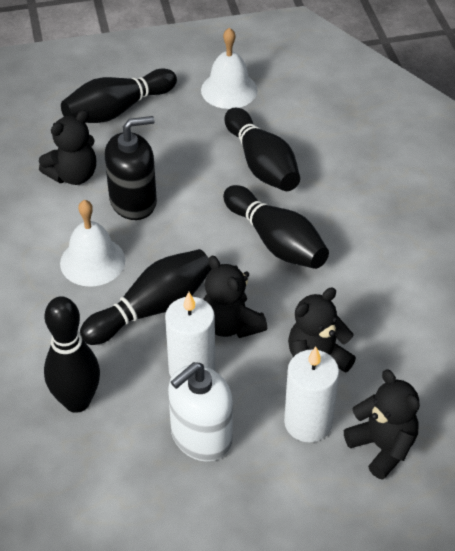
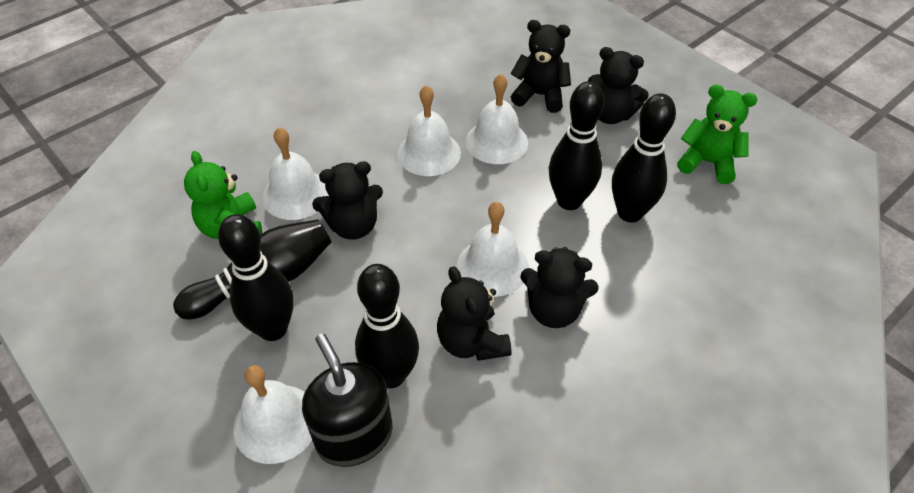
black teddy bear: [39,110,96,185] [203,256,267,338] [288,288,356,373] [344,369,420,480] = 4 -> [312,161,383,240] [437,266,512,361] [511,20,571,113] [520,247,599,328] [588,47,649,124] = 5
green teddy bear: none = 0 -> [184,151,262,239] [677,85,757,184] = 2
white bell: [60,200,125,287] [201,28,258,109] = 2 -> [234,365,312,464] [262,127,329,220] [397,85,461,176] [457,202,529,297] [466,74,528,164] = 5
white candle: [165,292,215,377] [284,347,339,442] = 2 -> none = 0
white soap dispenser: [168,362,233,462] = 1 -> none = 0

